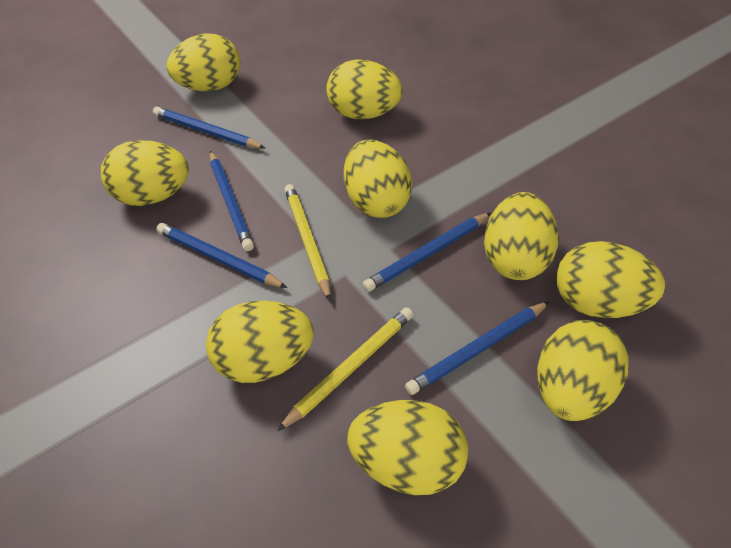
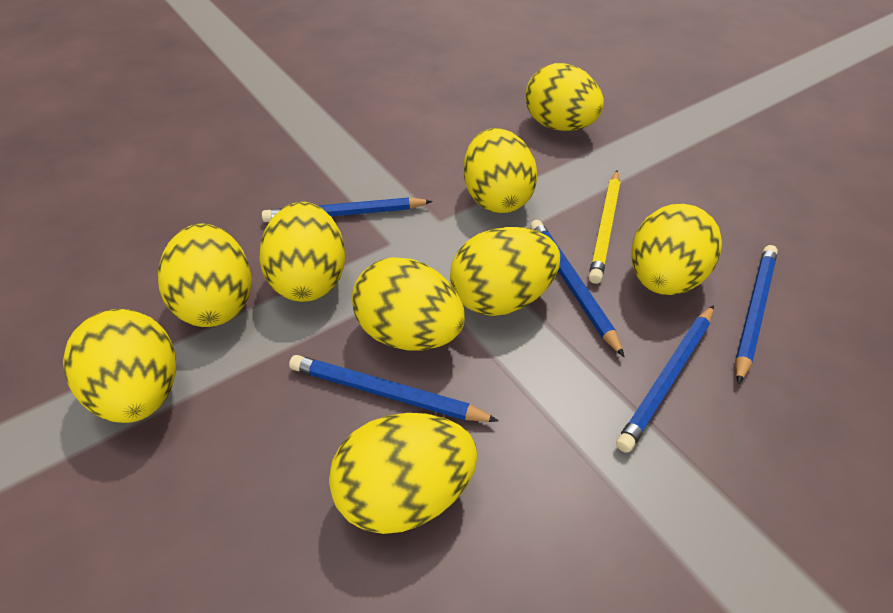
yellow pencil: [277,307,413,431] [284,184,331,301] = 2 -> [589,170,620,284] = 1

